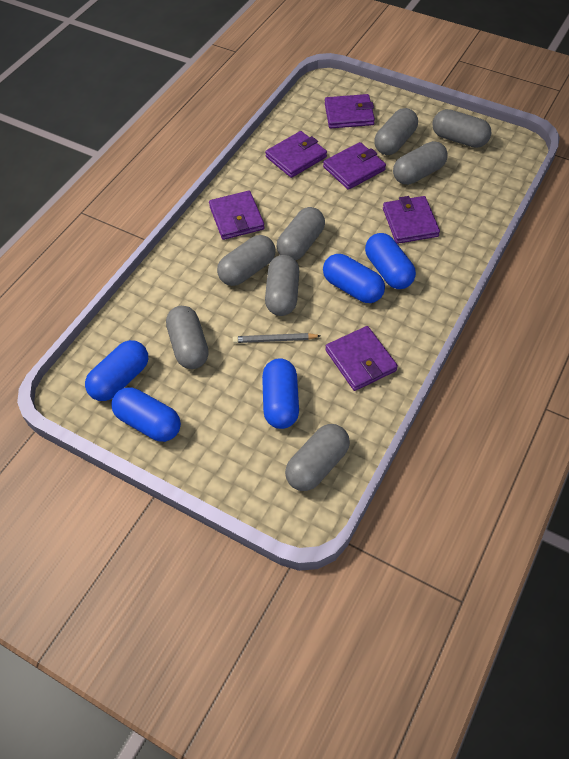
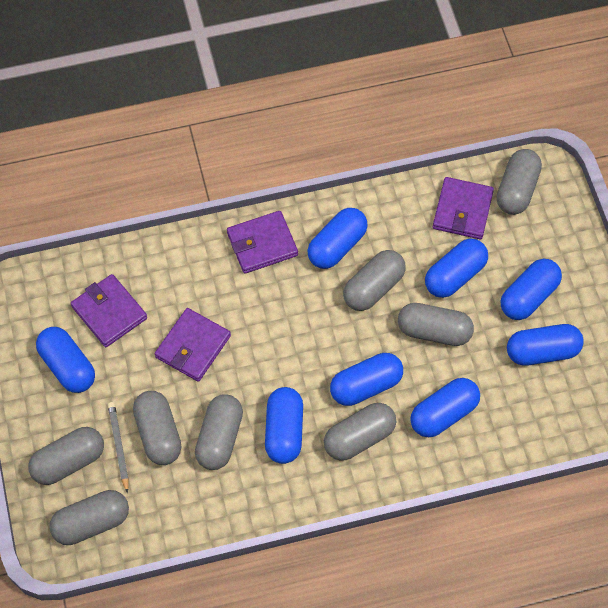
blue capsule: [85,340,148,401] [111,387,181,442] [262,359,299,429] [323,254,385,303] [365,233,416,289] = 5 -> [36,327,95,393] [265,387,303,464] [307,208,368,269] [330,353,403,406] [410,378,480,437] [425,239,488,298] [501,259,562,320] [507,324,584,366] = 8
purple wallet: [209,191,265,240] [265,131,327,178] [323,142,386,190] [325,94,375,129] [325,326,398,391] [383,196,440,244] = 6 -> [71,274,147,347] [155,308,231,382] [227,211,298,274] [433,177,494,239] = 4

